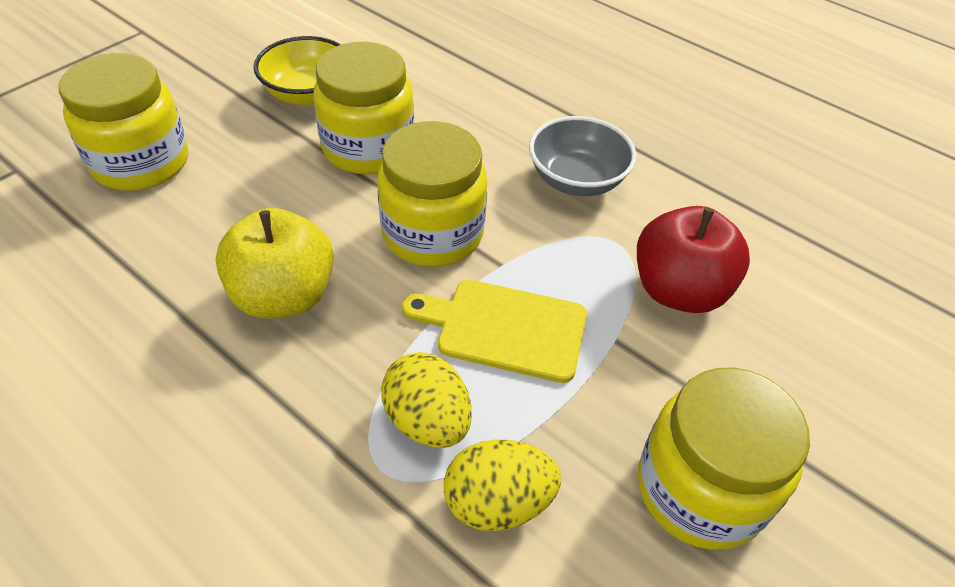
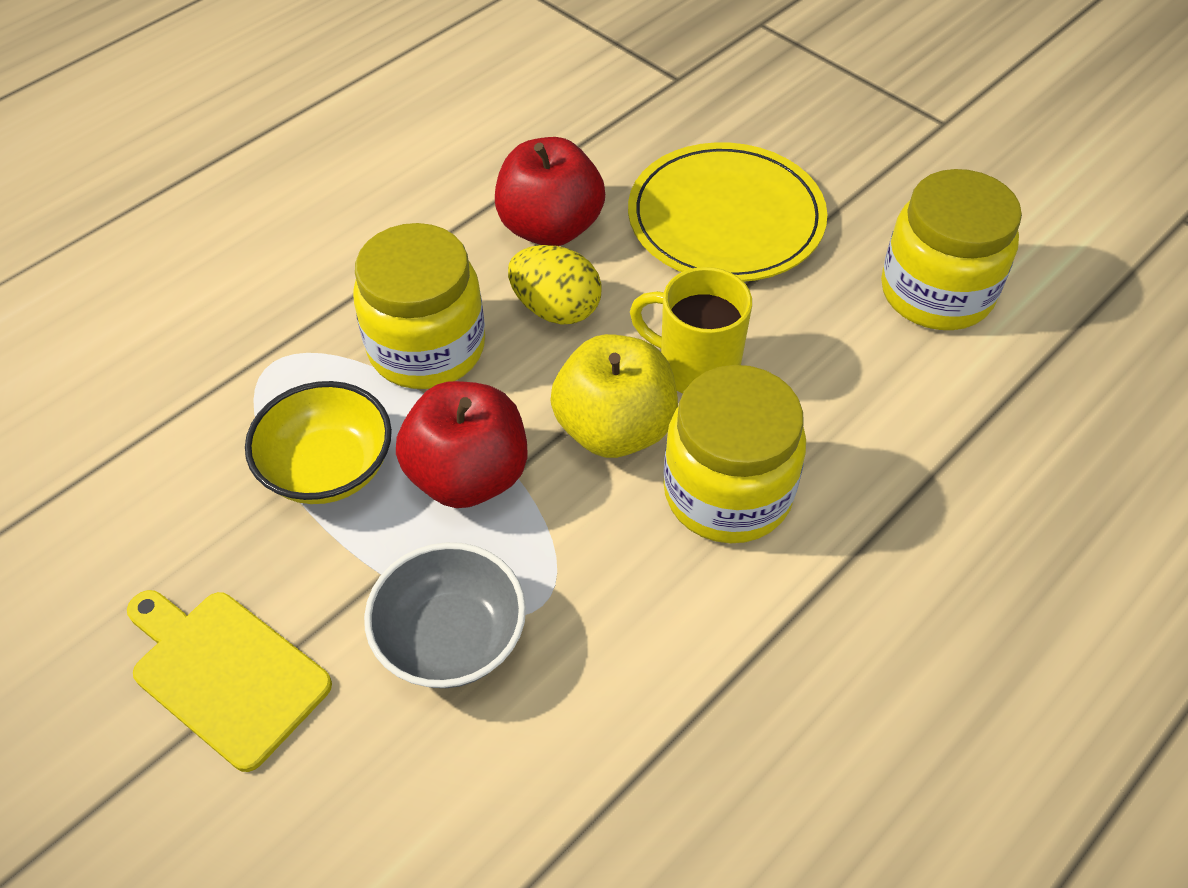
red apple: [637,206,750,313] = 1 -> [396,381,527,508] [495,137,605,246] = 2
yellow egg: [381,352,472,448] [444,439,561,531] = 2 -> [508,245,602,325] = 1
yellow jar: [59,53,188,191] [313,42,414,174] [377,121,487,267] [638,368,810,550] = 4 -> [353,223,485,389] [663,365,806,543] [881,169,1022,330] = 3
yellow mug: none = 0 -> [630,267,752,393] = 1
yellow plate: none = 0 -> [628,142,827,282] = 1

